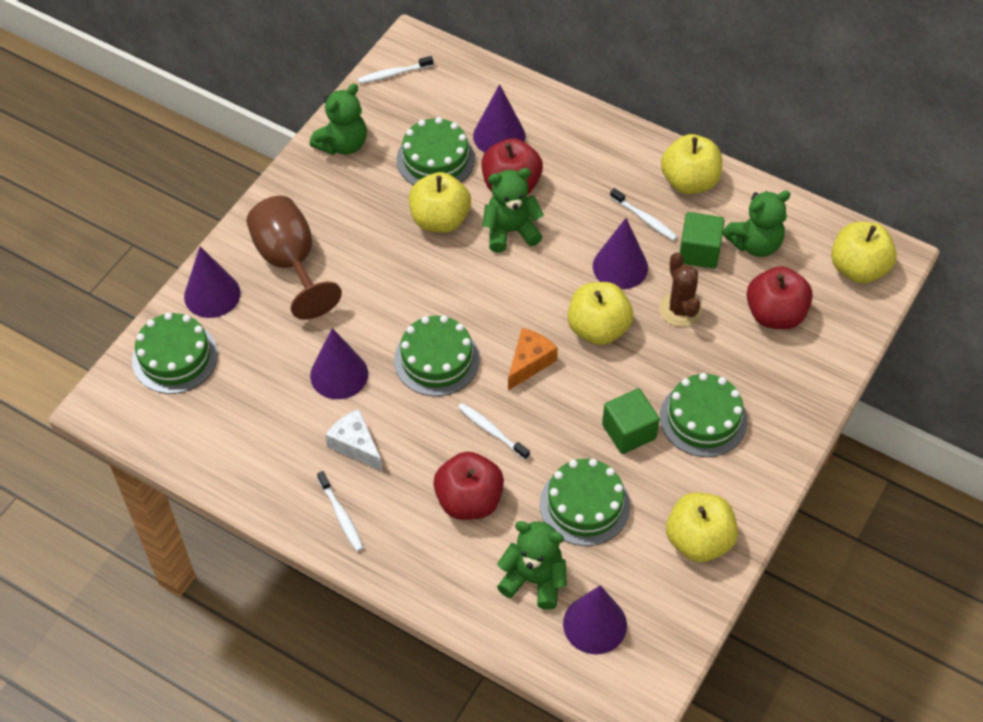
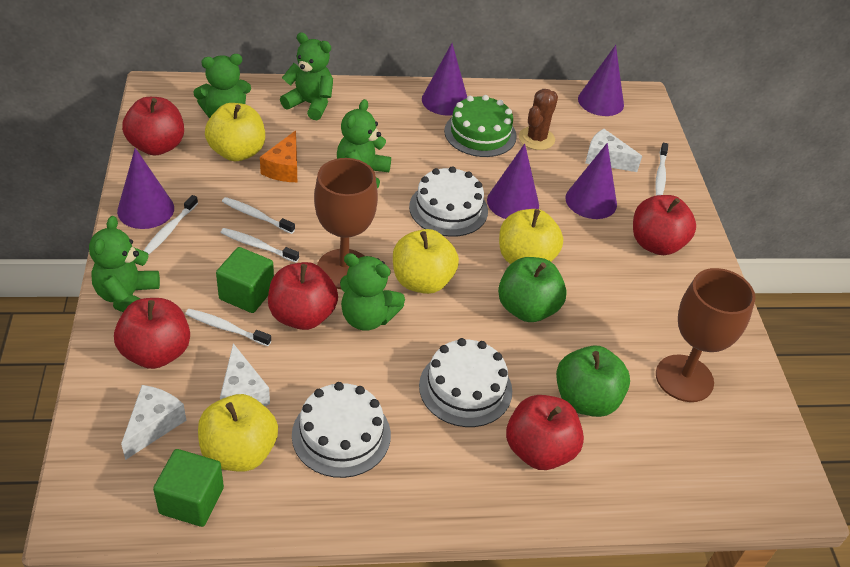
brown goblet: [246,196,342,320] = 1 -> [314,158,378,289] [656,268,755,402] = 2
green apple: none = 0 -> [498,257,567,322] [556,346,630,417] = 2
green cake: [132,312,218,394] [394,315,480,396] [397,117,475,185] [540,459,630,546] [660,373,748,457] = 5 -> [444,95,517,157] = 1
green teddy bear: [310,83,367,155] [482,168,544,253] [497,521,567,610] [723,190,790,257] = 4 -> [89,216,160,312] [193,54,251,118] [280,32,333,120] [337,99,391,189] [340,253,405,331] = 5
red apple: [434,452,504,520] [481,138,543,194] [746,266,813,329] = 3 -> [114,298,190,369] [122,97,184,156] [268,262,338,330] [506,395,584,470] [633,195,696,255] = 5
white cake: none = 0 -> [292,382,391,478] [409,166,488,237] [419,338,512,427] = 3
white cheese: [326,409,383,471] = 1 -> [121,385,186,460] [220,343,270,406] [585,129,642,172] = 3
white toothbrush: [317,471,363,551] [358,56,433,84] [458,403,530,460] [610,188,678,241] = 4 -> [144,195,198,255] [185,309,271,346] [221,228,299,262] [222,197,295,234] [655,143,668,196] = 5
yellow apple: [409,172,471,233] [568,282,633,345] [661,134,722,194] [666,493,738,562] [831,222,897,284] = 5 -> [198,394,278,472] [205,103,265,161] [393,229,459,294] [499,209,563,264] = 4

